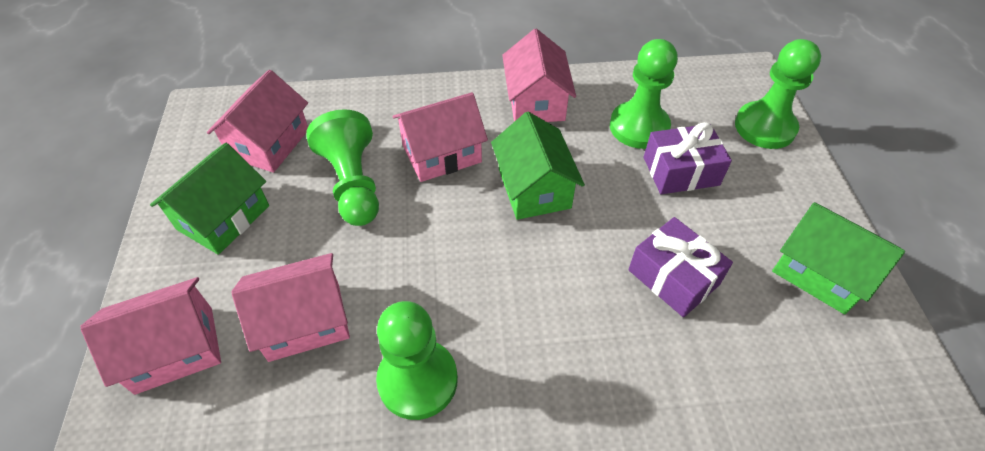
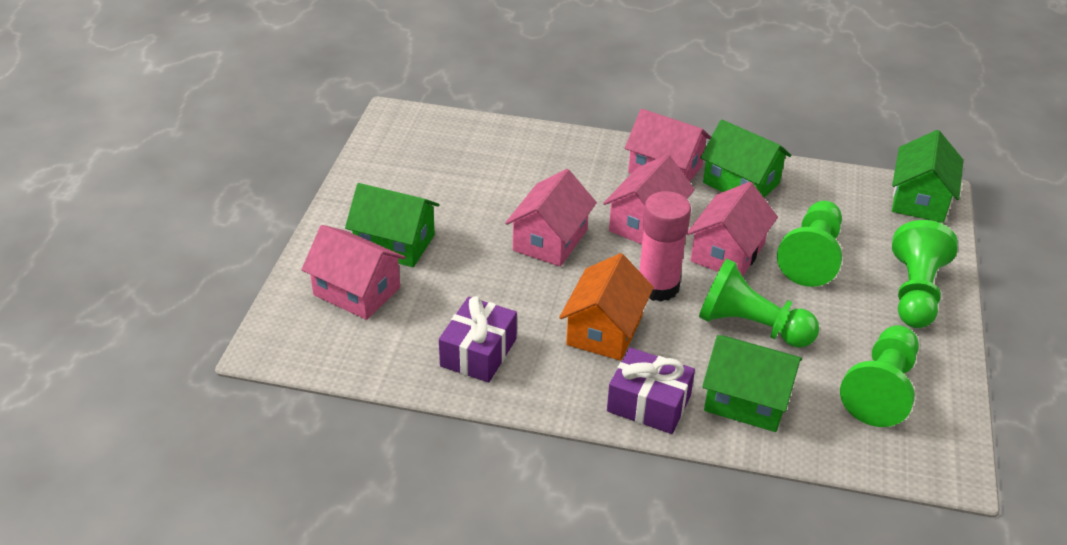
green house: [150,143,269,255] [491,112,585,220] [772,202,905,315] = 3 -> [345,183,440,267] [700,120,791,198] [702,335,802,432] [892,130,964,223] = 4
orange house: none = 0 -> [559,253,654,361] = 1
pink glue stick: none = 0 -> [639,191,691,302] = 1

